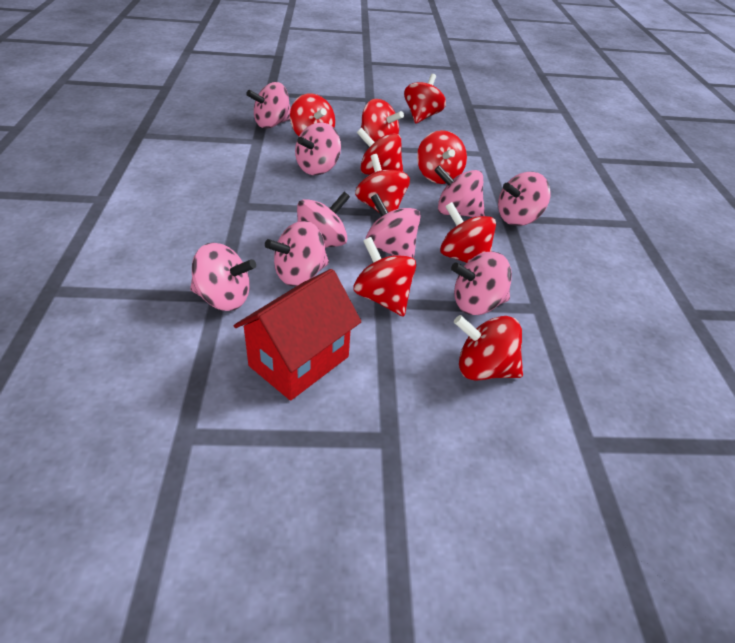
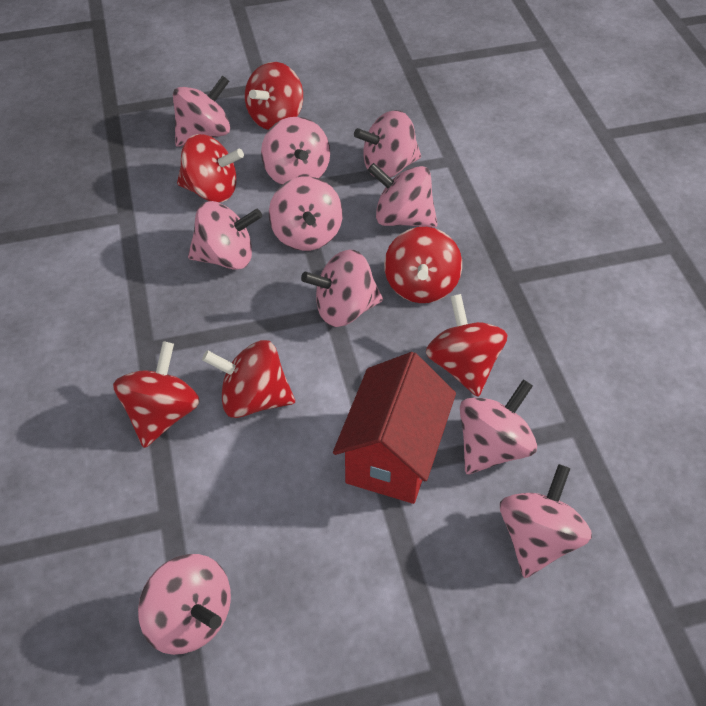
pink spinning top: [190,243,256,311] [246,82,291,129] [265,221,329,286] [295,122,341,175] [297,192,350,248] [365,194,421,259] [434,165,485,217] [451,252,512,315] [498,172,551,226] = 9 -> [138,554,231,655] [173,75,230,147] [188,201,262,270] [261,117,330,185] [269,176,343,251] [301,250,383,327] [354,110,421,178] [368,163,437,228] [460,379,537,474] [500,464,592,578] = 10
red spinning top: [290,93,335,136] [353,237,416,316] [355,154,410,212] [357,128,403,175] [361,99,404,142] [404,74,446,124] [417,130,467,184] [440,202,496,263] [454,315,523,381] = 9 -> [113,341,200,448] [177,134,244,202] [202,340,295,418] [245,62,303,130] [384,227,462,303] [426,294,507,397] = 6

